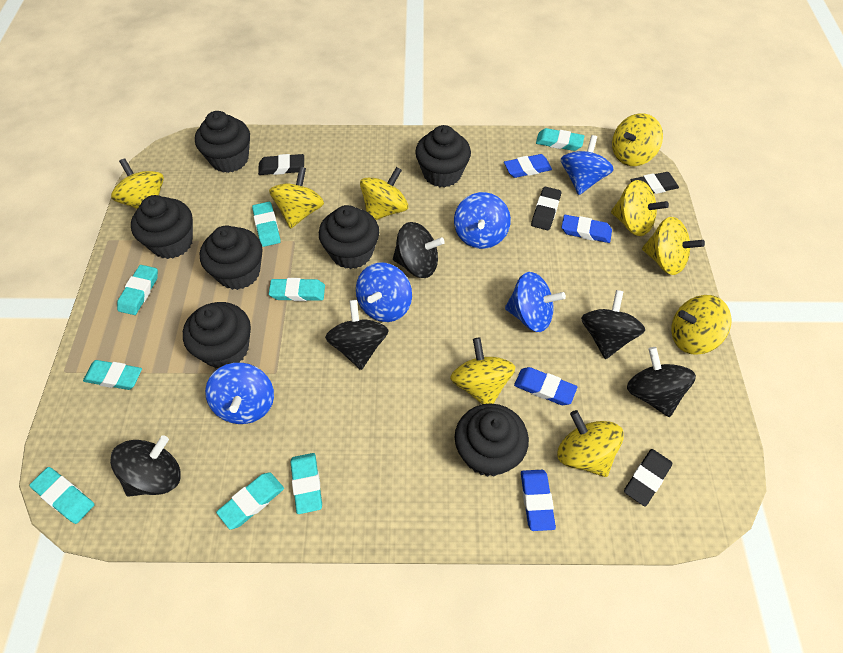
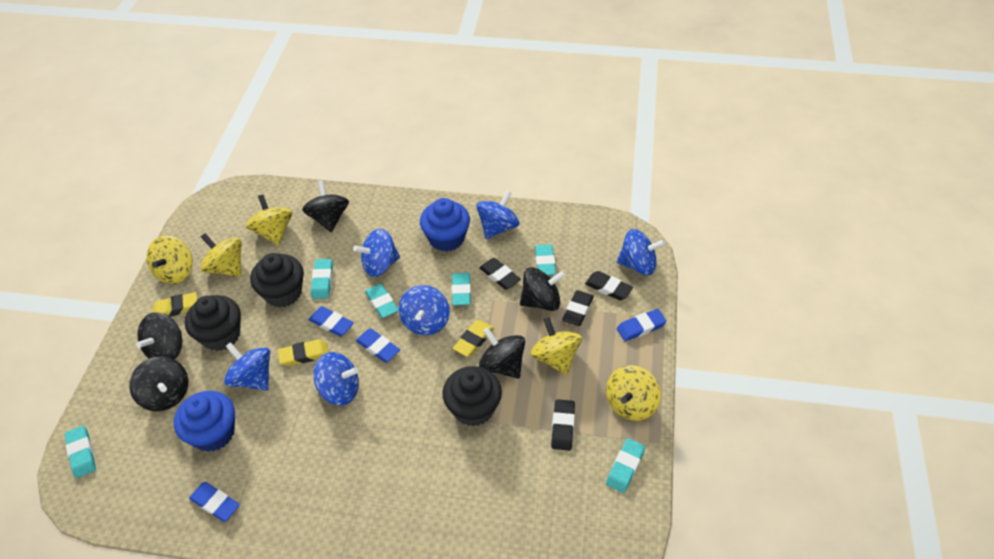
black cupcake: [131,195,193,259] [183,302,251,368] [195,111,250,173] [200,226,262,290] [319,205,379,269] [415,125,471,188] [455,404,529,477] = 7 -> [185,295,241,351] [250,253,304,307] [443,366,502,426] = 3
blue cupcake: none = 0 -> [174,391,235,452] [420,198,470,252] = 2
blue spinning top: [205,363,274,424] [356,263,412,322] [454,192,511,249] [505,272,566,332] [561,135,614,195] = 5 -> [224,342,270,391] [313,352,359,406] [353,228,400,277] [399,285,450,335] [476,190,520,239] [617,229,665,275] = 6
turquoise eraser: [30,467,95,524] [83,360,142,390] [117,265,158,315] [216,472,284,530] [252,202,281,247] [269,278,325,301] [290,453,322,514] [536,128,584,151] = 8 -> [65,425,96,478] [311,259,333,299] [365,284,399,318] [452,273,471,306] [535,245,556,275] [606,438,645,493] = 6
yellow eraser: none = 0 -> [153,292,197,317] [278,339,328,366] [453,320,494,357] = 3
yellow spinning top: [111,158,164,209] [269,167,324,229] [360,167,408,220] [450,337,515,404] [557,410,624,477] [611,180,669,236] [612,113,663,166] [642,217,705,275] [671,295,731,355] = 9 -> [146,236,193,284] [201,233,242,277] [246,195,292,246] [531,317,582,375] [606,365,661,421] = 5

